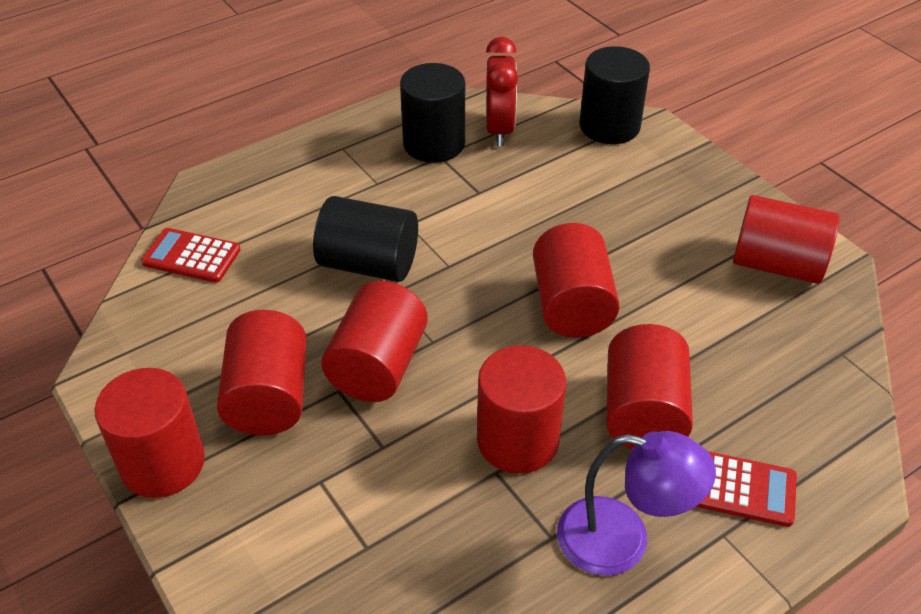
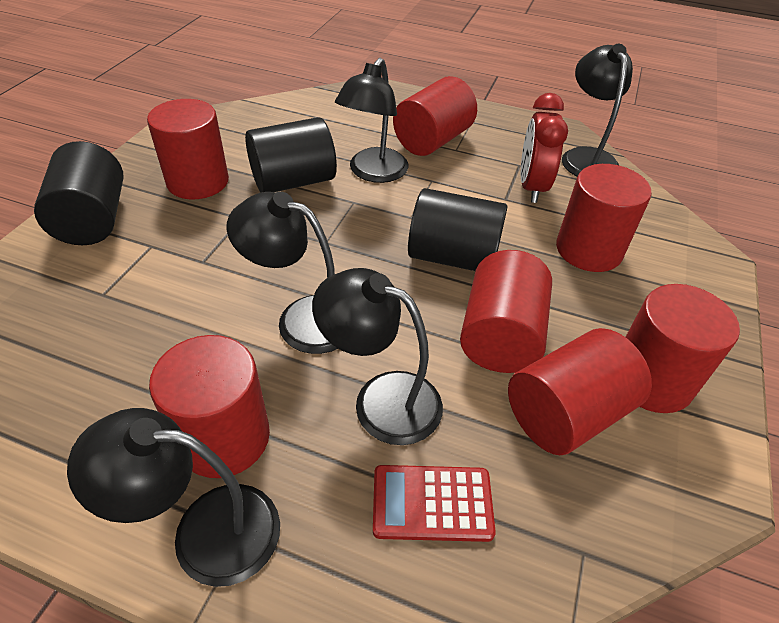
black lamp: none = 0 -> [67,408,280,587] [227,192,338,354] [312,268,443,445] [335,58,408,183] [562,44,633,176] = 5
purple lamp: [557,431,716,576] = 1 -> none = 0
red calculator: [141,228,241,283] [696,451,797,527] = 2 -> [373,465,496,542] = 1

